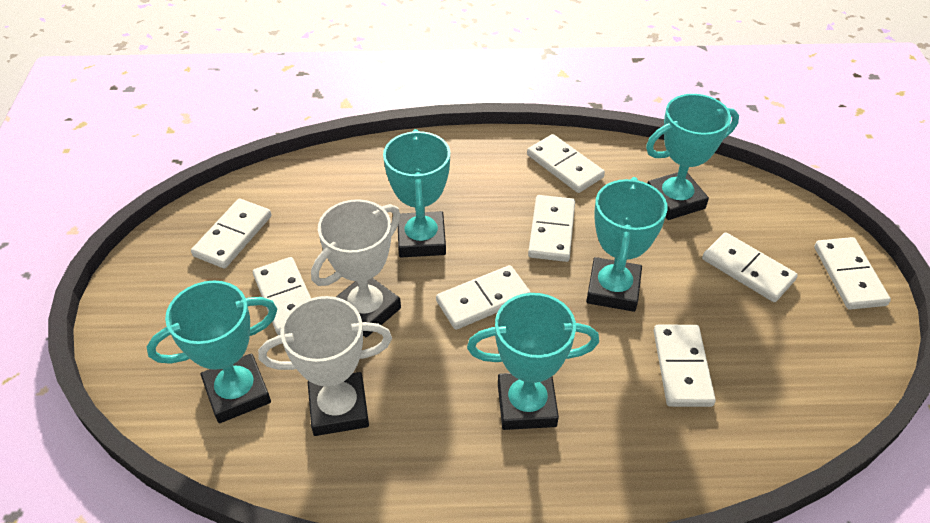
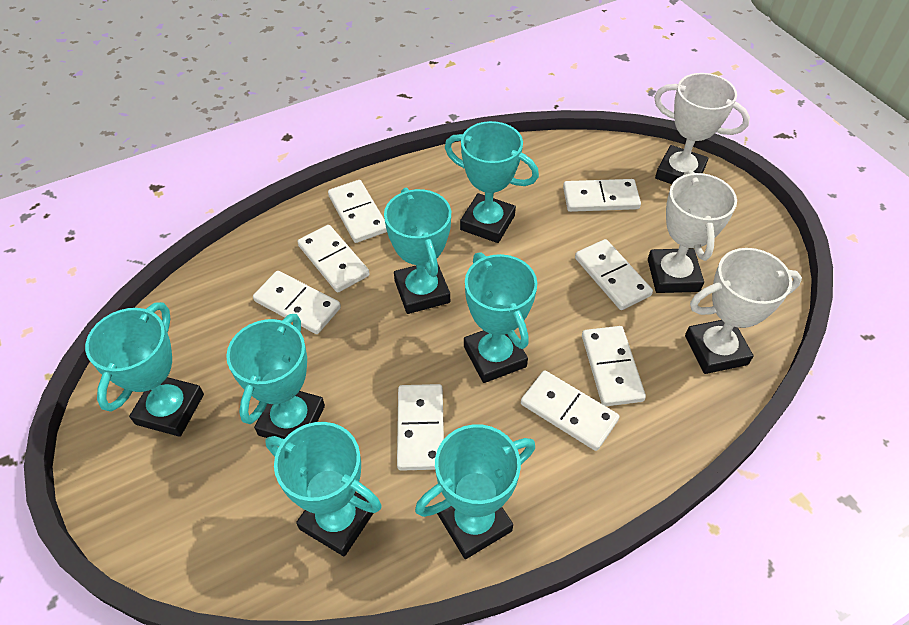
turquoise trophy: [147,280,277,423] [383,129,450,257] [467,293,599,430] [586,177,668,312] [646,94,739,220] = 5 -> [85,302,204,437] [226,314,325,439] [266,422,382,556] [384,188,451,314] [415,424,535,559] [445,121,539,243] [464,252,537,383] = 7
white trophy: [258,296,392,436] [311,199,401,337] = 2 -> [648,170,737,293] [654,73,750,184] [685,248,802,374] = 3

